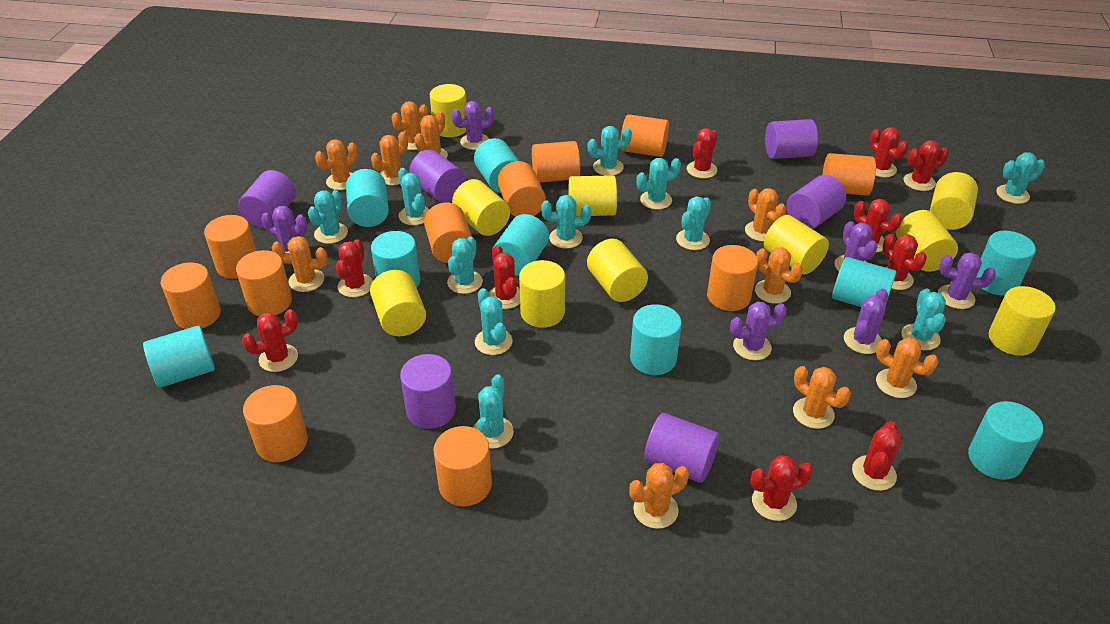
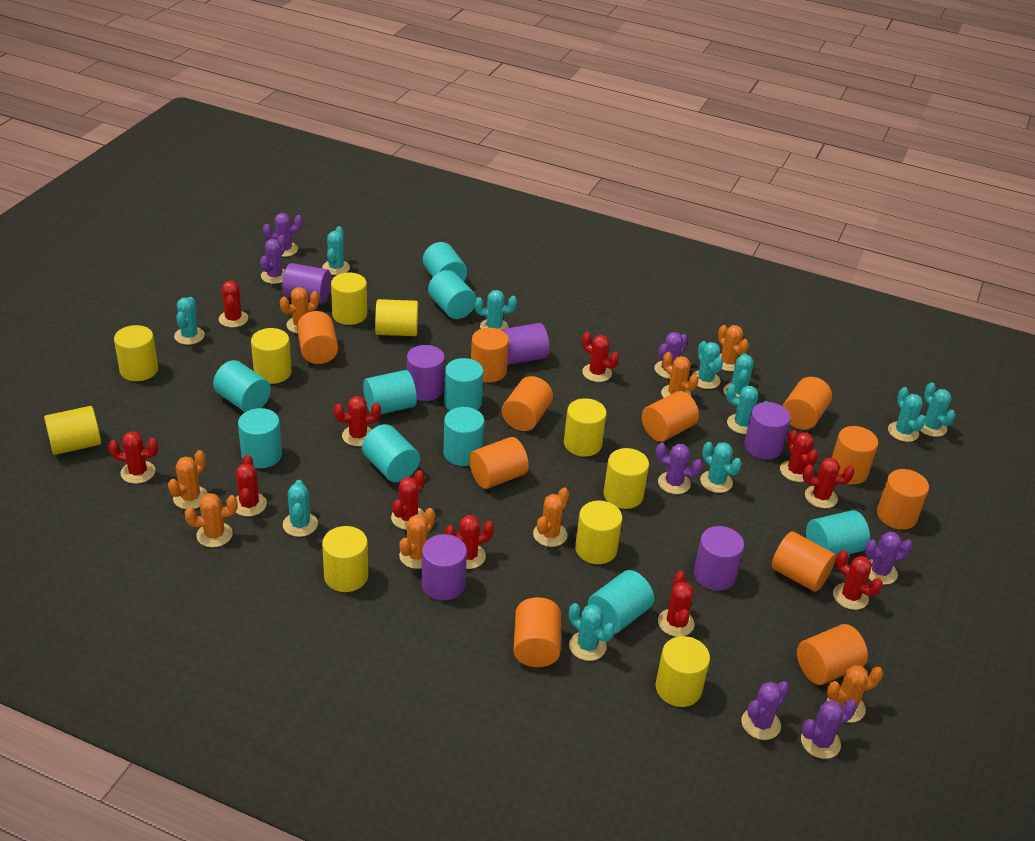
orange cactus: [272,236,328,292] [315,139,358,190] [371,132,409,185] [392,101,428,150] [414,111,448,159] [629,463,689,529] [745,188,786,242] [755,247,803,304] [793,366,851,429] [876,338,938,398] = 10 -> [168,450,208,509] [184,493,238,547] [280,287,319,334] [399,508,435,569] [533,487,569,547] [661,352,699,398] [718,325,749,371] [827,665,883,723] = 8
purple cactus: [261,206,307,253] [452,101,494,150] [730,301,787,360] [834,221,877,271] [844,289,888,354] [938,253,996,309] = 6 -> [260,235,286,284] [263,213,303,257] [655,332,688,379] [656,443,703,494] [741,681,789,740] [801,699,857,759] [865,532,913,585] = 7
red cactus: [242,309,298,372] [336,239,373,297] [489,245,520,309] [687,128,718,178] [750,455,813,521] [852,421,901,491] [854,199,902,253] [870,127,908,178] [883,234,927,290] [904,140,949,191] = 10 -> [108,431,159,484] [219,280,248,328] [236,455,267,517] [334,396,381,446] [391,470,425,530] [445,515,494,569] [582,332,619,382] [658,571,695,637] [780,430,818,482] [803,458,855,508] [833,550,883,610] = 11
turquoise cylinder: [143,325,215,388] [346,169,389,227] [371,231,420,288] [474,138,519,193] [494,214,549,276] [630,304,682,375] [832,257,897,307] [968,401,1043,480] [976,231,1036,296] = 9 -> [213,360,271,412] [238,408,282,468] [362,424,420,482] [363,370,417,414] [423,242,467,282] [428,270,476,319] [443,407,484,466] [444,358,484,410] [588,570,654,634] [806,510,870,557] = 10

